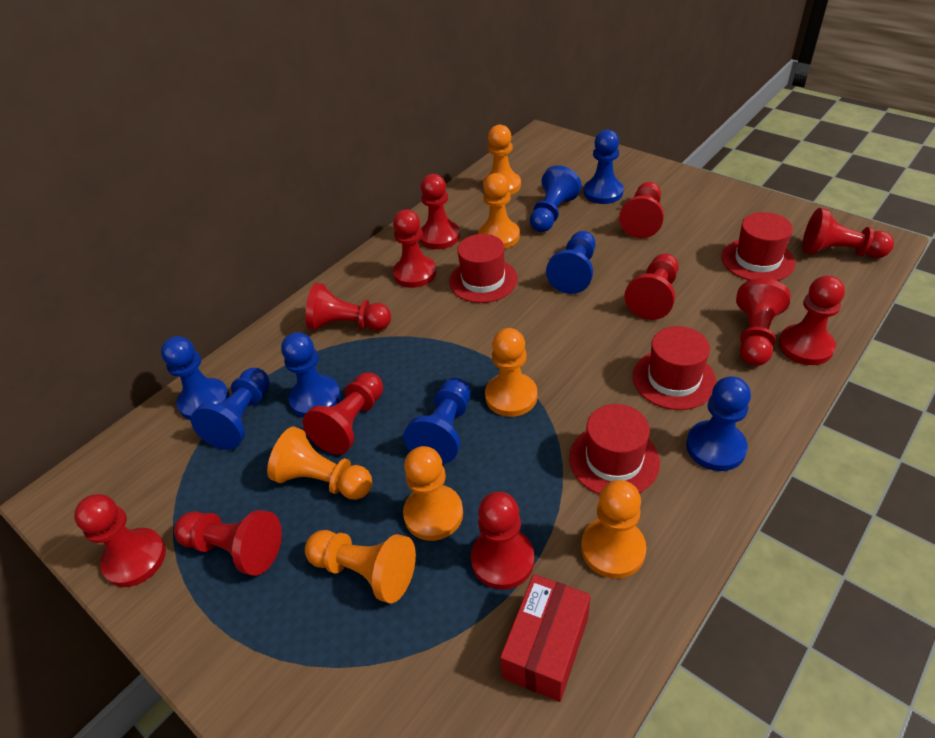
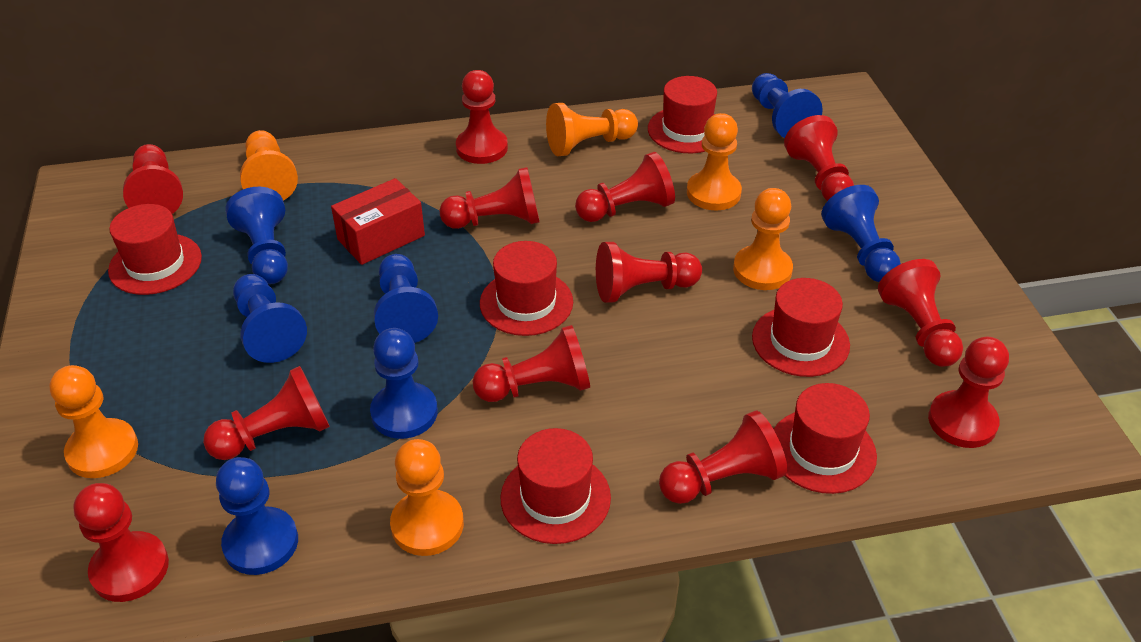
blue pawn: [161,336,230,420] [191,368,270,450] [281,332,341,417] [403,378,471,464] [530,165,581,232] [546,231,595,294] [584,130,624,204] [686,376,751,471] = 8 -> [216,457,298,575] [225,187,288,284] [233,274,307,363] [370,328,438,439] [374,254,438,343] [752,73,823,138] [822,185,901,282] = 7
orange pawn: [267,427,372,500] [305,530,416,603] [403,446,463,541] [478,173,520,249] [483,125,521,195] [485,328,537,417] [581,480,646,579] = 7 -> [49,365,138,478] [240,130,298,201] [390,439,464,556] [546,103,638,156] [687,113,742,210] [733,188,793,290] = 6
red hat: [449,234,518,303] [569,404,660,494] [633,326,717,410] [721,212,796,281] = 4 -> [108,204,202,295] [480,241,573,336] [501,428,611,544] [648,76,717,153] [752,278,850,377] [774,383,877,494] = 6

